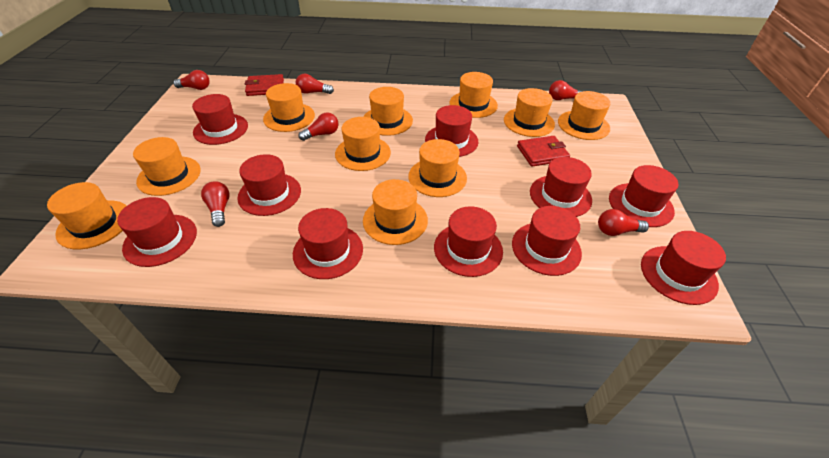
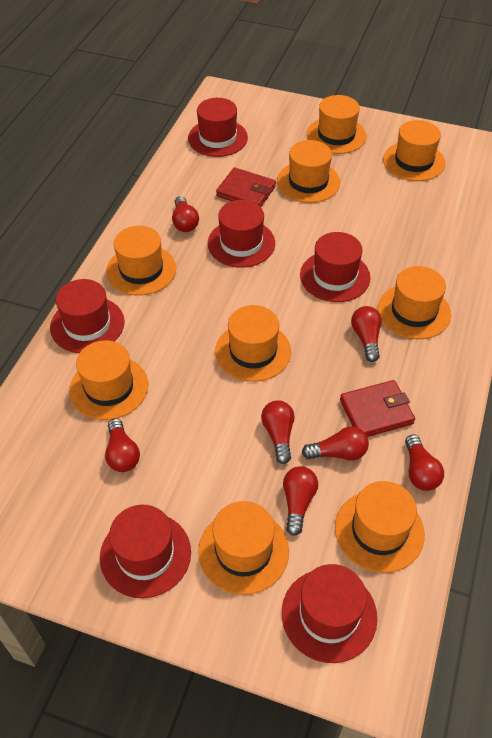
orange hat: [47,182,127,250] [133,137,201,196] [263,83,315,132] [335,117,391,171] [363,87,413,136] [363,179,428,245] [408,139,467,197] [449,72,498,118] [504,88,555,137] [558,91,611,140] = 10 -> [69,340,148,420] [106,226,176,295] [198,501,289,595] [215,305,291,382] [277,140,340,203] [307,95,367,154] [335,481,425,573] [378,266,451,339] [383,120,445,181] = 9
red hat: [117,197,197,267] [192,94,248,145] [238,154,301,216] [293,208,363,279] [425,105,478,157] [434,206,503,277] [512,206,582,276] [530,157,592,217] [609,165,678,227] [641,231,726,305] = 10 -> [50,279,125,353] [100,505,191,598] [188,98,248,157] [208,200,275,268] [282,564,377,663] [300,232,371,302] = 6
red light bulb: [173,70,210,90] [201,181,230,227] [296,74,334,94] [298,112,339,141] [549,80,582,100] [598,209,649,236] = 6 -> [105,418,140,472] [172,196,199,232] [261,400,295,464] [283,466,318,536] [302,426,369,460] [351,306,382,362] [405,434,444,491] = 7

